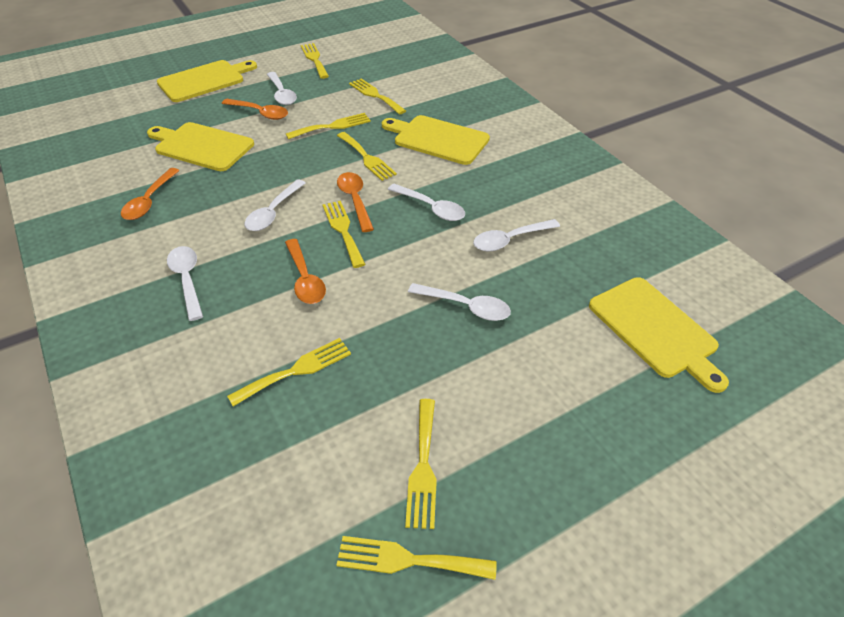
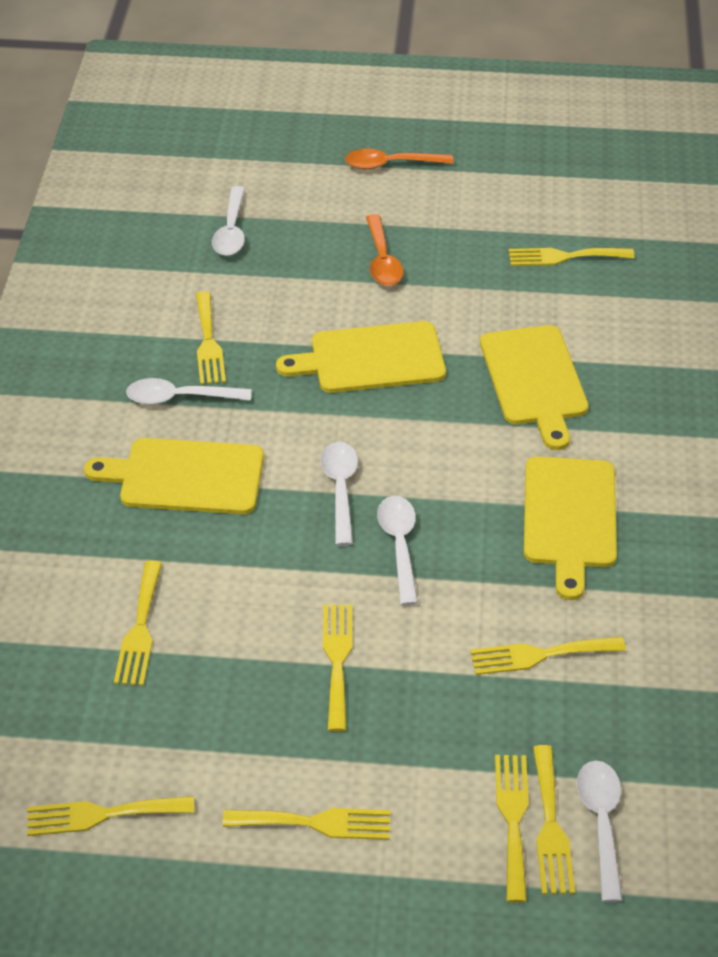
orange spoon: [121,168,180,220] [222,99,288,120] [285,239,326,304] [337,172,374,232] = 4 -> [345,149,453,170] [366,214,404,286] = 2
white spoon: [167,246,203,321] [244,180,305,231] [267,72,297,105] [388,184,465,221] [408,283,511,321] [473,219,560,251] = 6 -> [126,378,251,405] [212,186,245,256] [321,442,358,546] [377,496,418,605] [577,761,623,902] = 5
yellow fork: [227,338,351,406] [286,113,371,139] [301,43,329,79] [322,201,365,268] [336,536,497,580] [337,132,397,181] [349,78,406,115] [405,399,437,529] = 8 -> [27,796,194,836] [114,560,162,686] [196,291,226,385] [223,808,390,840] [323,604,353,732] [470,637,626,675] [495,755,529,903] [509,248,635,266] [533,745,575,894] = 9

